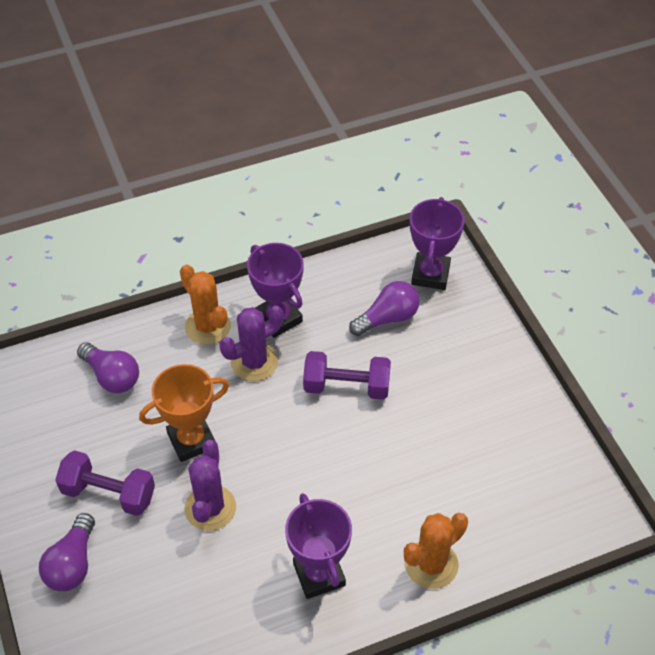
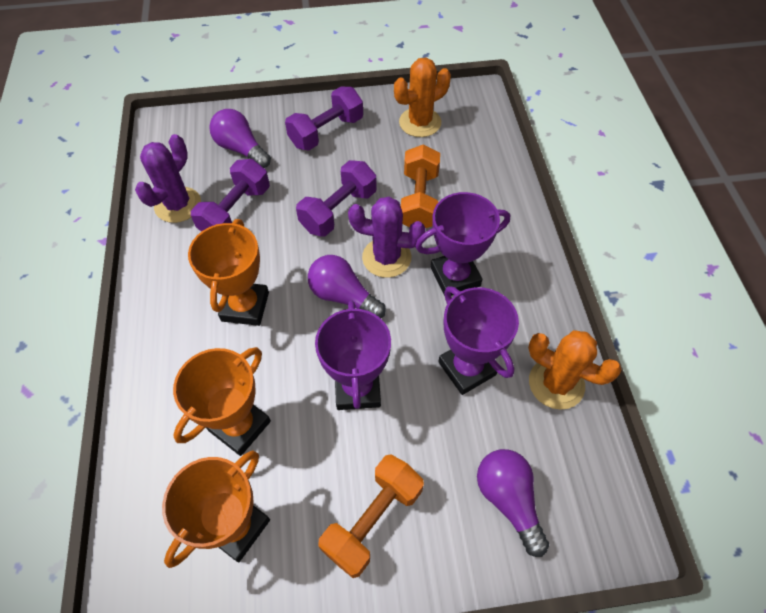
orange dumbbell: none = 0 -> [318,454,424,578] [401,144,440,228] = 2
orange trophy: [139,364,229,462] = 1 -> [162,451,270,568] [173,347,271,456] [188,219,269,326] = 3
purple dumbbell: [55,450,155,516] [303,351,391,400] = 2 -> [191,159,270,232] [285,86,363,151] [296,160,377,237] = 3

